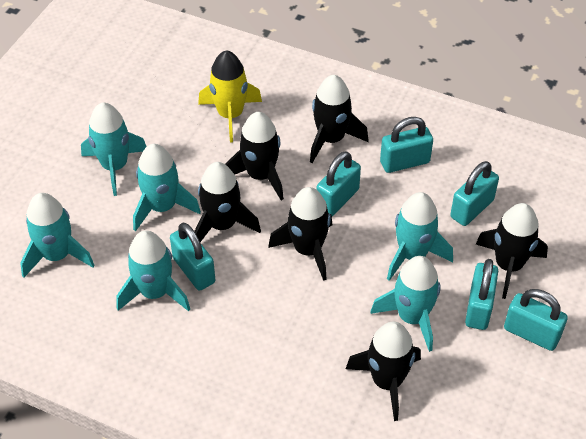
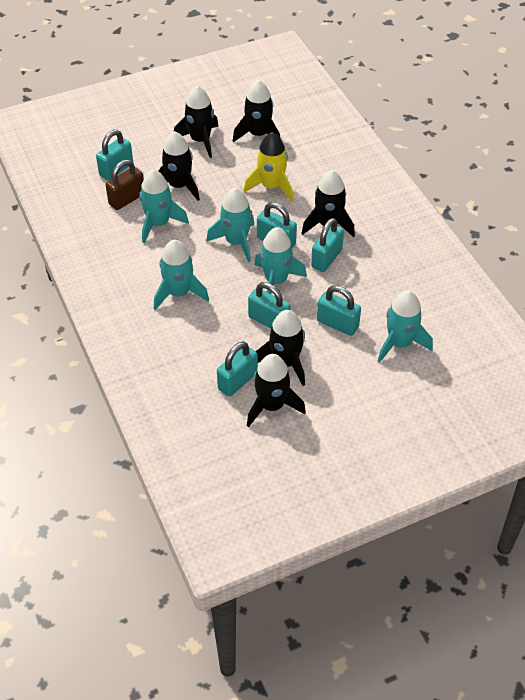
brown padlock: none = 0 -> [106,159,144,210] = 1
turquoise rocket: [20,193,94,278] [81,102,147,196] [116,230,190,311] [133,144,201,231] [370,256,440,352] [387,192,453,281] = 6 -> [139,169,189,243] [154,240,209,310] [206,188,254,262] [254,227,307,294] [378,291,433,363] = 5

